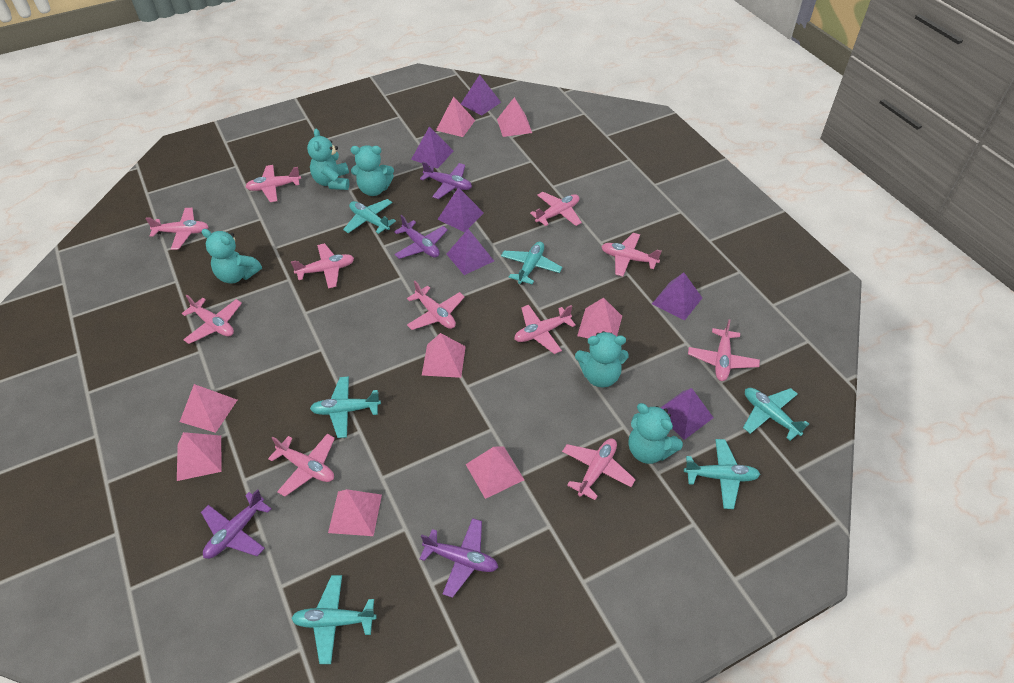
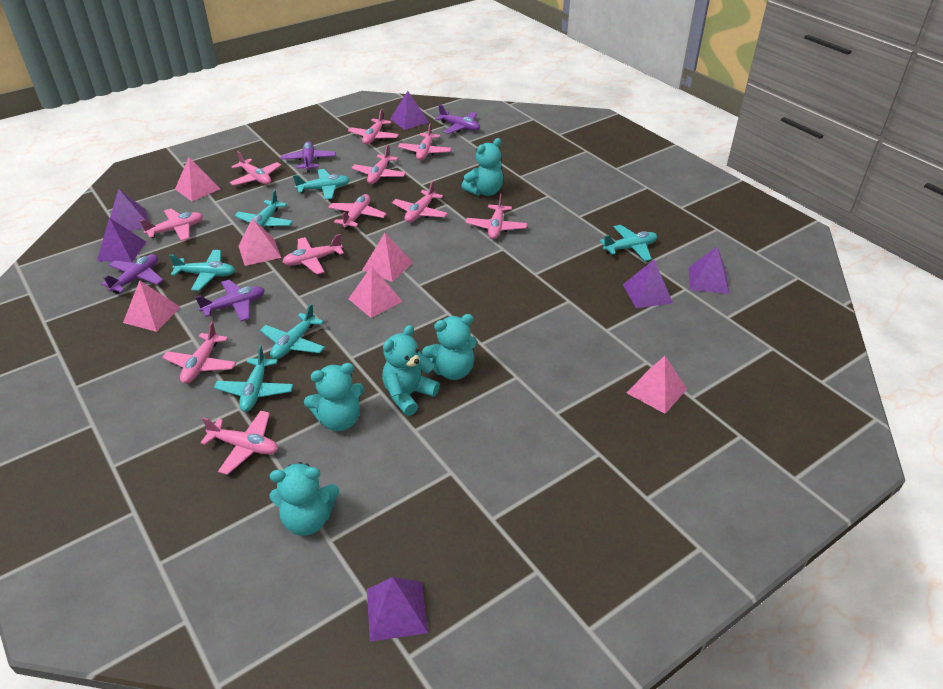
pink pyramid: [177,432,222,481] [180,384,237,433] [328,489,382,536] [422,333,466,378] [436,96,475,137] [466,446,524,499] [497,97,532,137] [577,298,622,338] = 8 -> [123,280,181,332] [175,157,220,201] [239,218,281,266] [349,266,402,318] [362,233,413,282] [627,356,687,414] = 6

